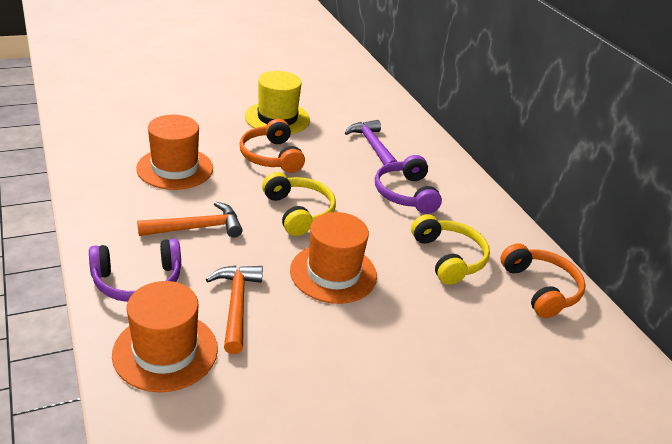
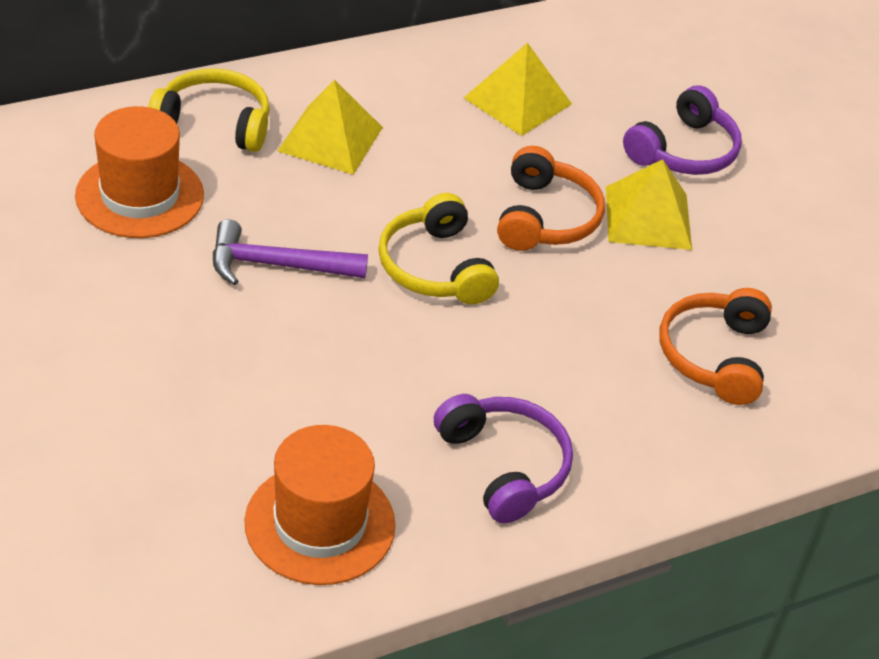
orange hammer: [137,202,243,237] [206,266,263,354] = 2 -> none = 0
orange hat: [112,281,218,392] [136,115,213,190] [290,212,377,304] = 3 -> [75,106,204,238] [244,425,396,585] = 2
yellow hat: [245,71,310,134] = 1 -> none = 0
yellow pyramid: none = 0 -> [278,79,383,175] [464,43,572,136] [606,159,692,250] = 3

